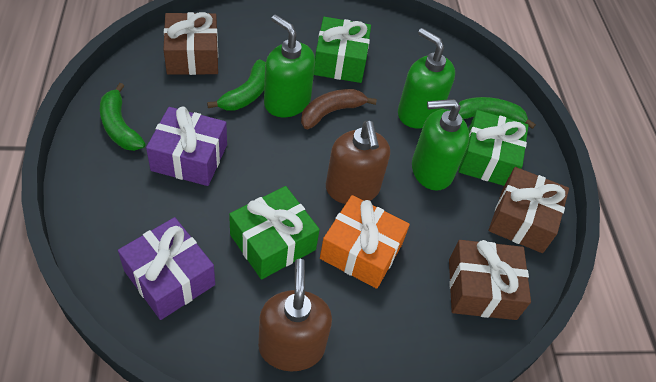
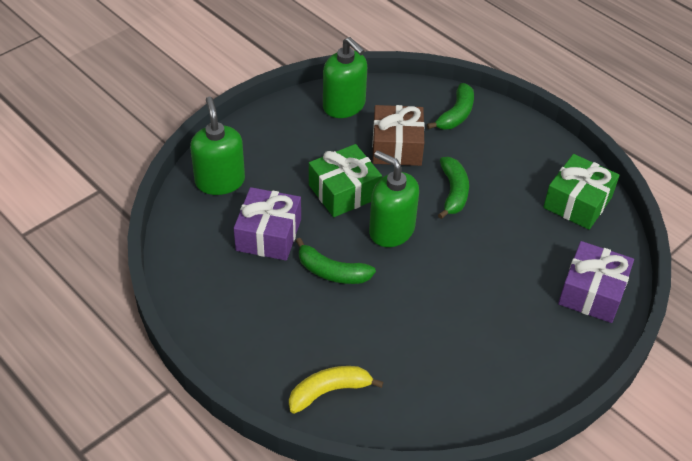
brown banana: [301,89,377,129] = 1 -> none = 0
brown gift: [163,12,218,75] [449,240,531,320] [489,167,569,253] = 3 -> [372,105,425,166] = 1
brown soap dispenser: [258,259,332,371] [326,121,390,204] = 2 -> none = 0
green gift: [229,186,320,280] [314,17,371,83] [459,110,528,186] = 3 -> [309,144,382,217] [543,154,620,230] = 2
orange gift: [320,195,410,289] = 1 -> none = 0
yellow banana: none = 0 -> [289,366,383,414] = 1

